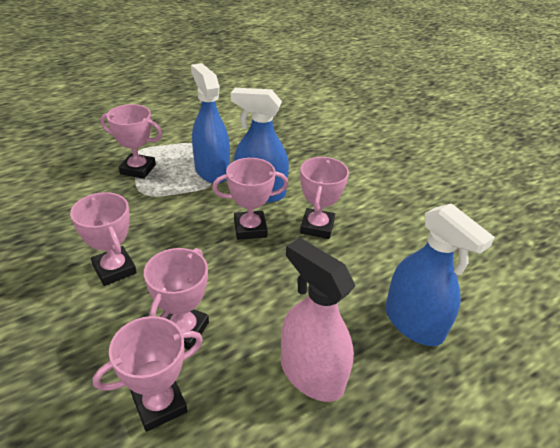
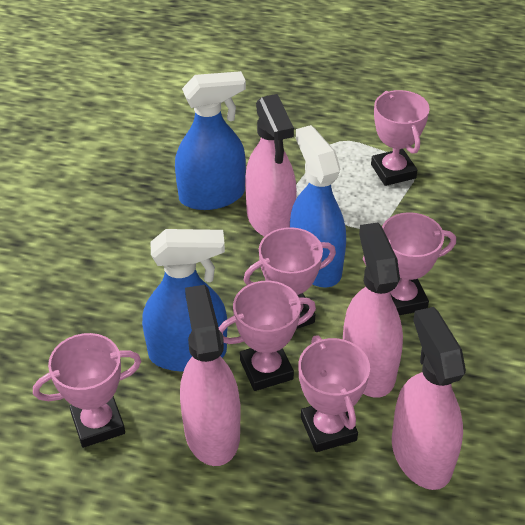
pink spray bottle: [281,238,355,402] = 1 -> [180,285,241,466] [245,94,297,237] [343,222,403,398] [392,307,466,490] = 4

